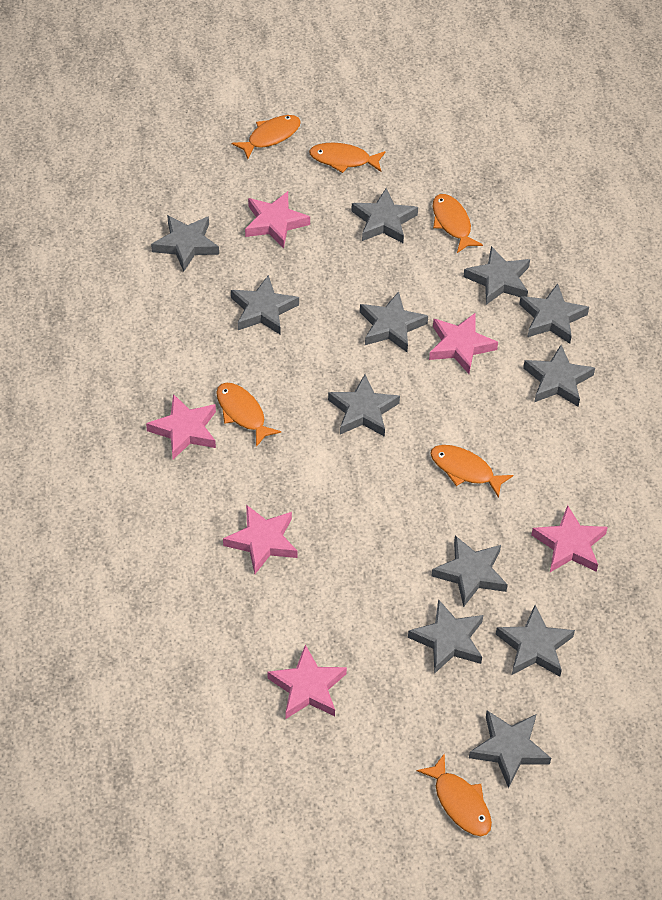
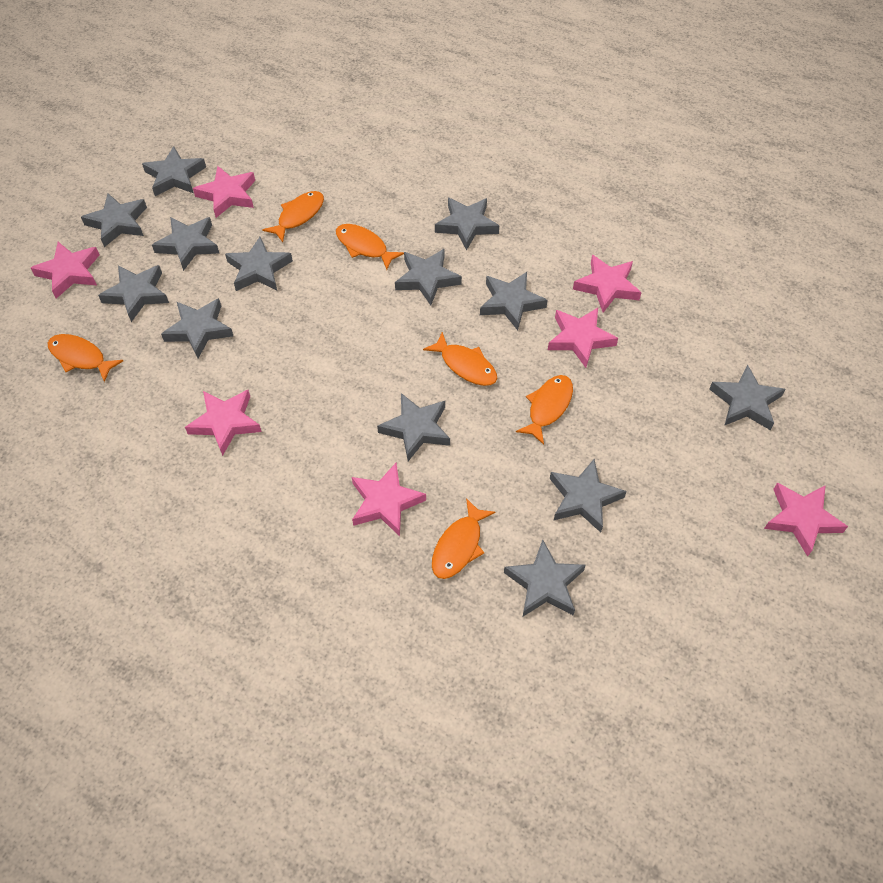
grey star: [151,215,219,272] [231,275,299,335] [328,374,400,437] [351,188,418,243] [360,291,428,352] [408,599,483,674] [431,536,508,607] [463,246,530,305] [469,711,551,788] [496,605,575,677] [519,283,589,344] [523,345,595,407] = 12 -> [81,194,147,247] [98,265,169,322] [142,146,206,196] [152,217,219,271] [161,298,233,358] [225,237,293,291] [377,393,450,461] [395,249,462,305] [435,198,499,250] [480,272,548,330] [504,540,586,616] [550,459,627,533] [709,365,785,430] = 13
pink star: [146,394,216,459] [223,505,297,574] [245,191,310,248] [268,645,347,719] [429,313,498,374] [531,505,608,572] = 6 -> [31,242,99,299] [185,390,262,456] [193,166,255,218] [352,463,426,536] [548,308,618,368] [573,255,642,313] [764,483,848,557] = 7

